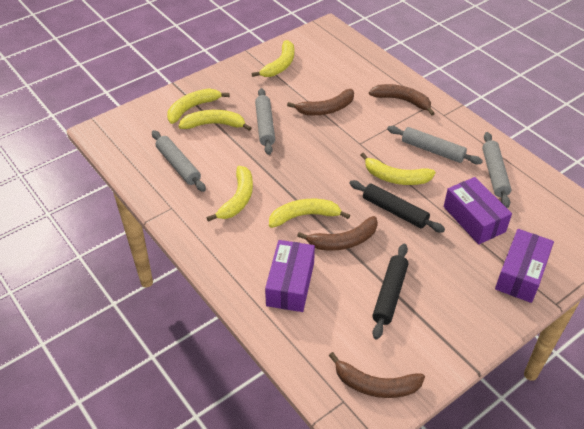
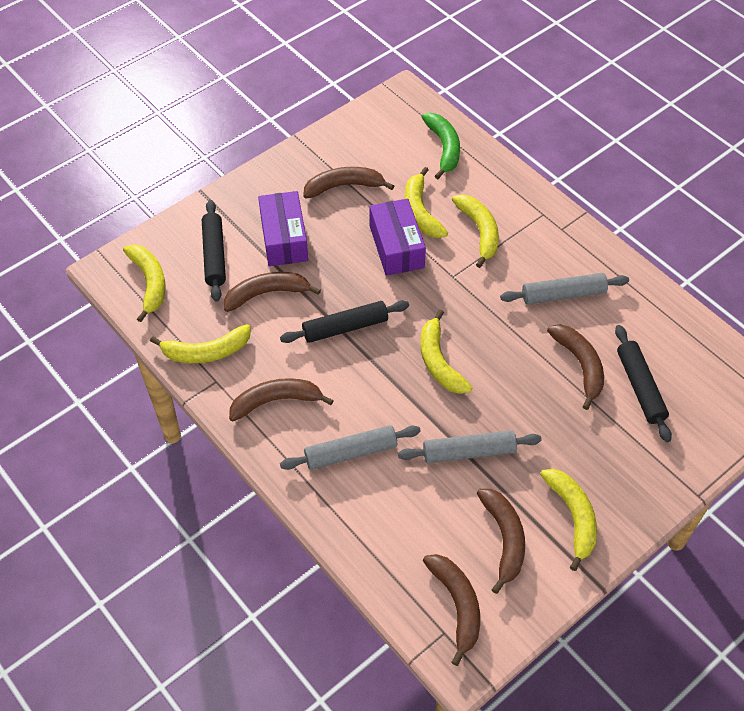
black rolling pin: [349,180,445,232] [372,244,408,340] = 2 -> [202,200,226,302] [280,301,409,343] [615,325,672,442] = 3
brown banana: [287,89,354,115] [297,216,378,251] [329,352,425,398] [369,84,435,116] = 4 -> [224,272,321,312] [229,378,334,421] [303,167,394,199] [423,554,480,666] [477,489,525,594] [547,324,604,410] = 6
green banana: none = 0 -> [422,113,460,179] = 1
grey rolling pin: [152,130,206,192] [255,88,275,155] [387,126,483,164] [482,132,512,208] = 4 -> [280,425,421,470] [398,430,542,463] [500,273,629,304] = 3
purple box: [265,240,315,312] [444,177,512,244] [495,229,554,303] = 3 -> [258,191,308,266] [370,198,426,276] = 2

